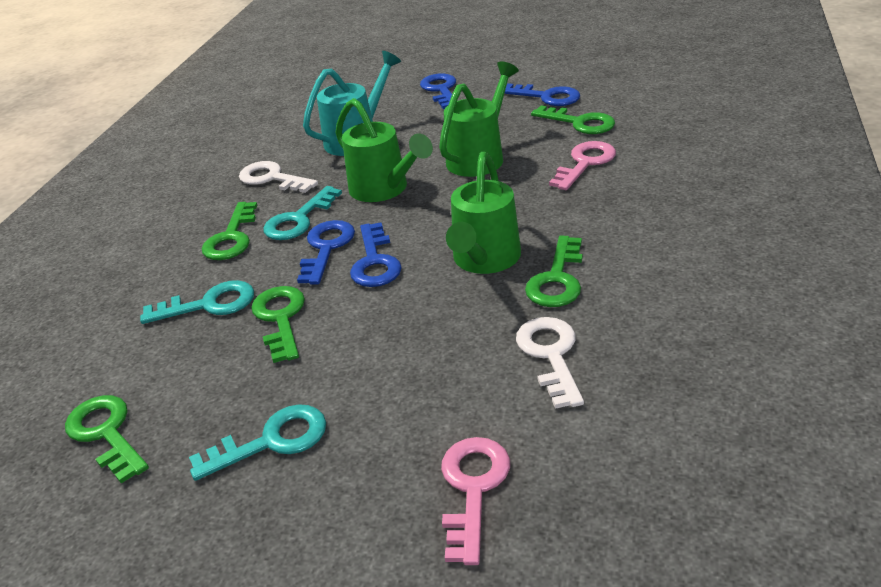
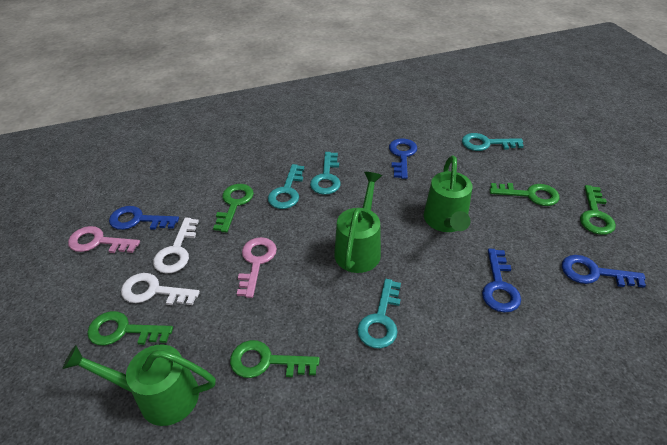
turquoise key: [140,280,254,324] [189,404,326,481] [264,186,342,240] = 3 -> [268,164,304,209] [310,152,341,195] [357,279,401,348] [462,133,524,151] = 4
turquoise watering can: [303,51,401,156] = 1 -> none = 0

